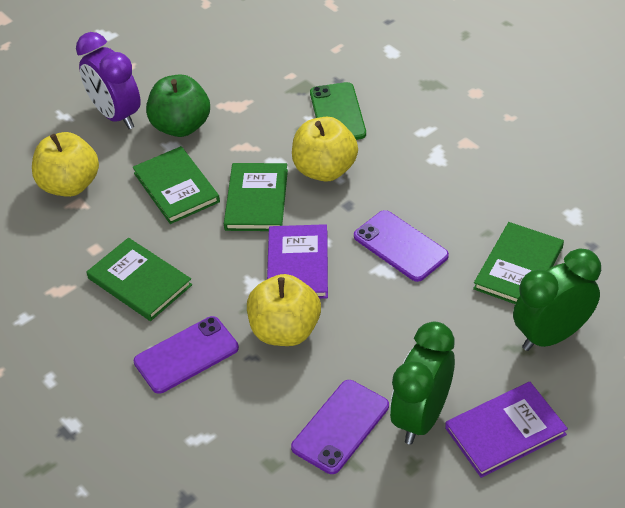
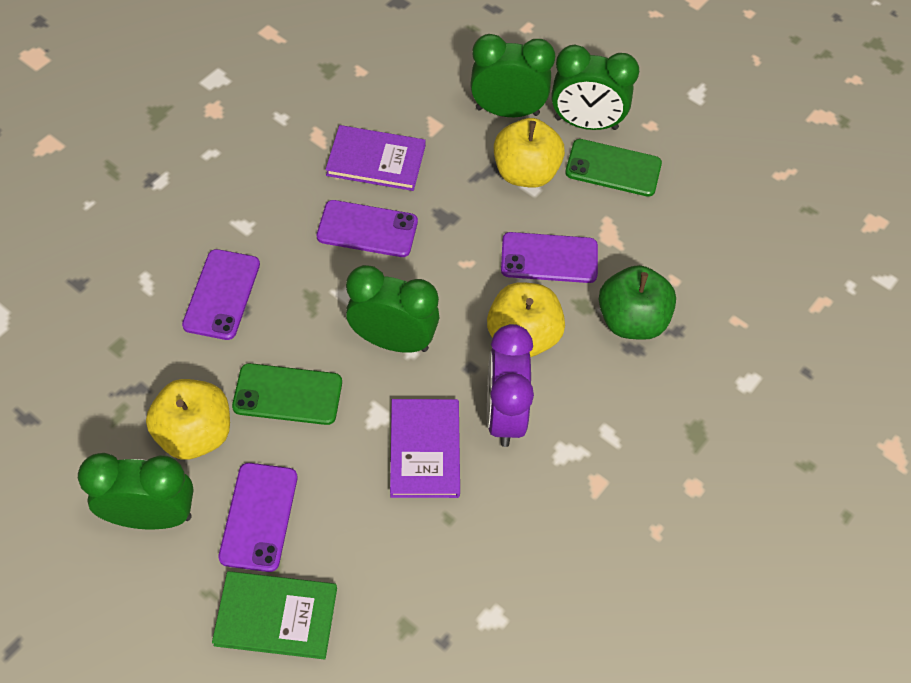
green book: [87,238,192,321] [133,146,220,224] [224,163,288,231] [473,222,564,304] = 4 -> [212,571,337,660] = 1
green clock: [390,322,455,444] [513,248,601,351] = 2 -> [78,453,194,529] [346,265,439,353] [470,34,555,117] [551,45,639,130] = 4
green phone: [310,82,366,140] = 1 -> [232,363,342,425] [565,139,662,197] = 2
purple phone: [134,316,239,394] [291,380,389,474] [354,210,449,282] = 3 -> [182,249,260,340] [218,463,297,572] [317,200,418,257] [501,232,598,283] = 4

